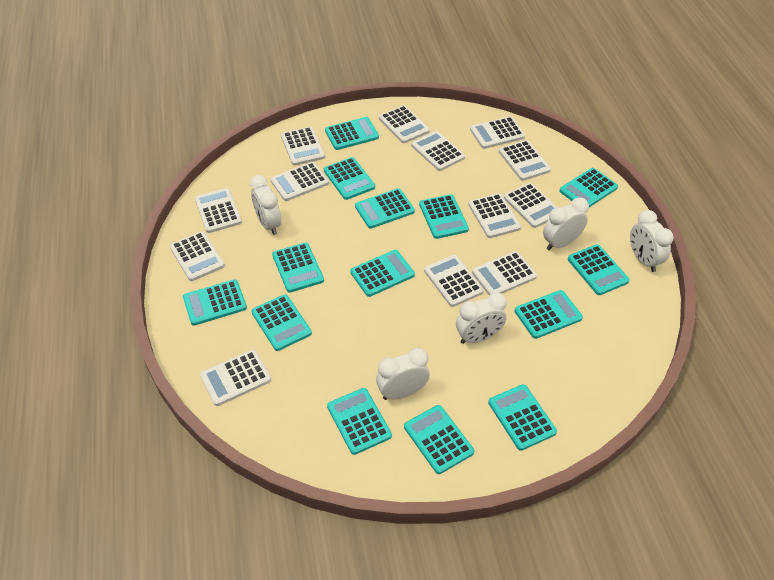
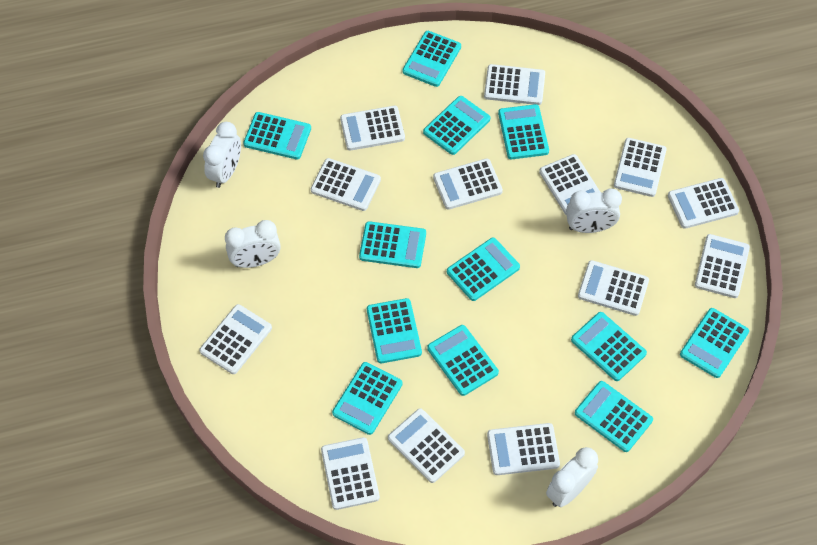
turquoise calculator: [183,279,247,326] [252,294,312,351] [272,242,324,293] [324,157,375,200] [325,117,379,150] [327,388,392,455] [350,250,415,297] [355,188,415,229] [404,405,474,474] [419,194,469,239] [488,384,557,451] [515,290,583,339] [559,168,618,207] [568,244,630,295] = 14 -> [243,112,311,160] [332,362,402,435] [359,221,426,268] [367,298,422,363] [402,31,461,87] [423,96,490,155] [427,325,499,396] [447,238,520,301] [498,104,549,159] [571,312,647,381] [575,381,653,452] [680,308,749,378] = 12
white clock: [250,175,281,235] [376,348,430,400] [456,292,507,344] [543,197,589,250] [630,210,674,272] = 5 -> [203,122,241,188] [225,220,281,268] [546,447,598,507] [566,188,622,233] = 4

